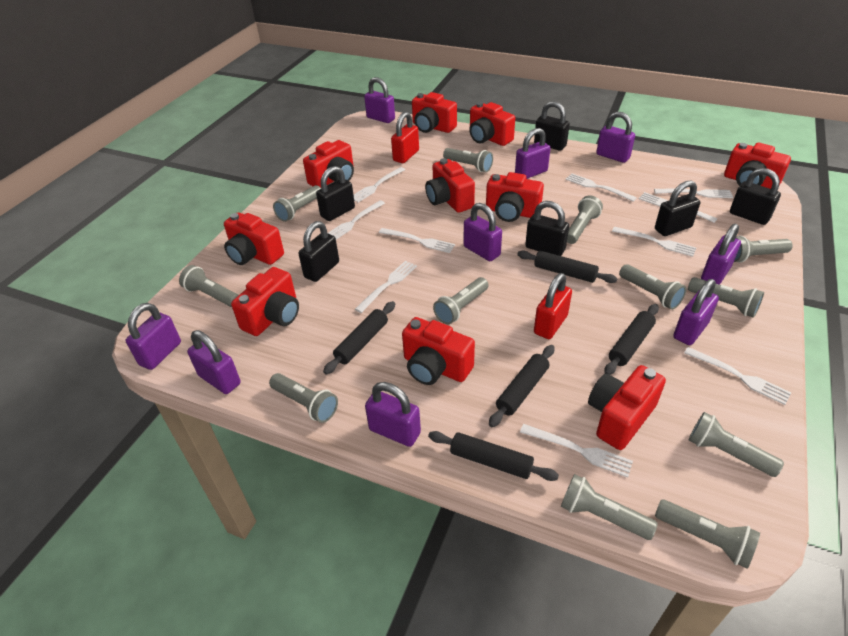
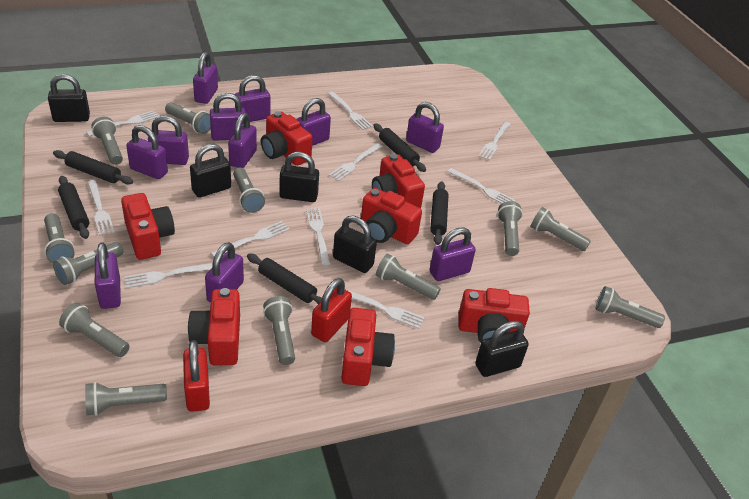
black padlock: [298,221,339,282] [316,166,355,221] [525,201,569,256] [534,101,570,151] [655,180,700,236] [730,168,781,225] = 6 -> [48,74,90,122] [190,144,231,198] [279,152,319,202] [333,216,377,273] [475,321,529,377] = 5
purple padlock: [125,303,181,370] [187,330,241,394] [364,77,395,123] [365,382,421,447] [464,203,502,261] [515,128,551,179] [596,112,635,163] [673,279,719,345] [701,224,741,285] = 9 -> [95,242,121,309] [126,125,168,179] [148,115,189,165] [193,52,218,104] [205,242,244,303] [210,93,246,141] [228,113,257,168] [235,75,270,122] [297,98,331,146] [406,102,444,153] [429,227,476,281] = 11
red camera: [224,212,284,265] [231,267,299,336] [303,140,354,188] [402,317,475,385] [412,92,457,133] [425,158,475,213] [469,102,515,146] [486,172,544,222] [588,365,666,450] [724,143,791,189] = 10 -> [121,193,175,260] [188,288,240,365] [261,111,312,166] [341,308,395,386] [361,188,422,244] [372,154,425,208] [458,288,530,343] = 7

